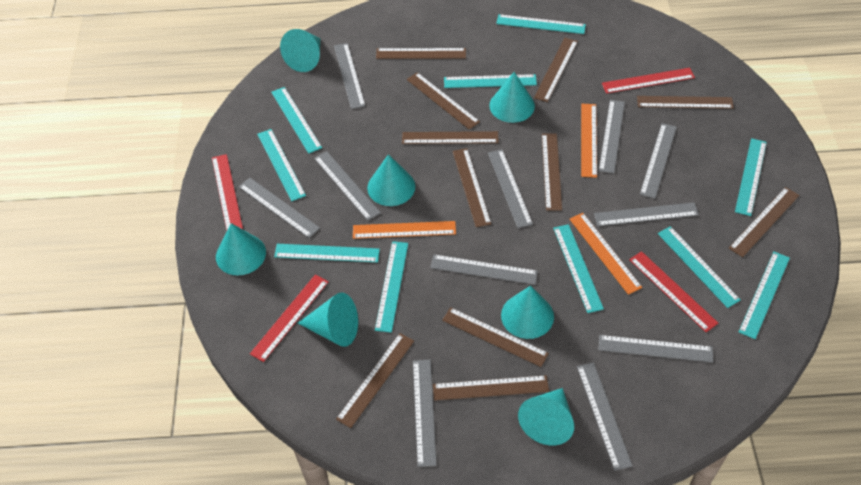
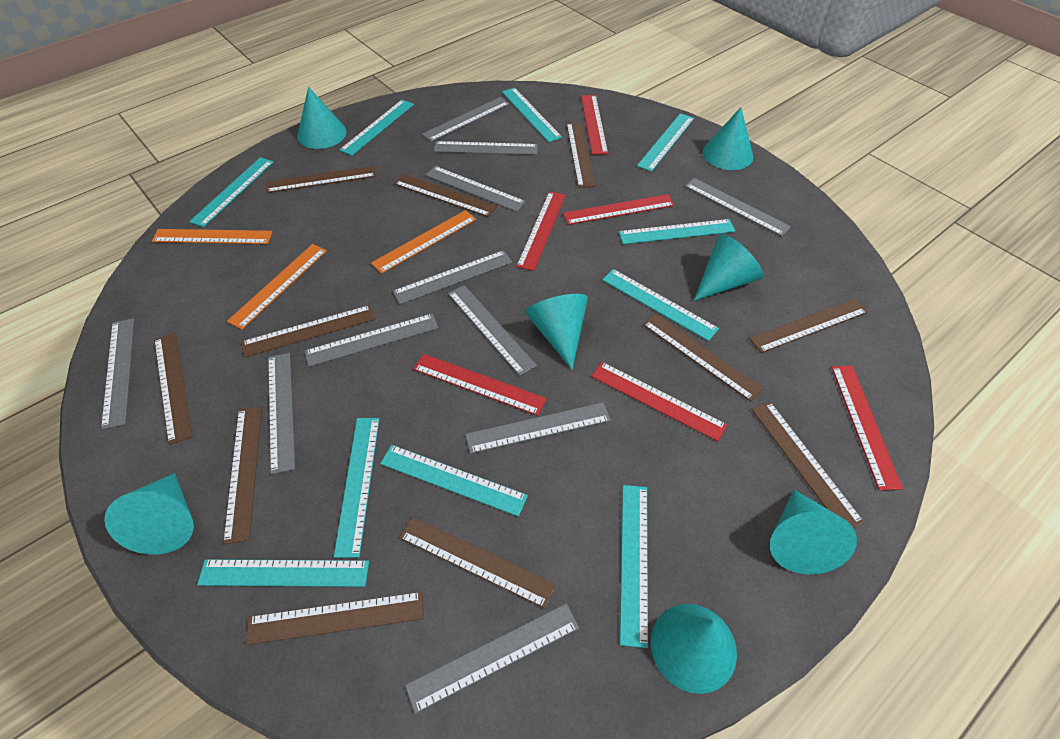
red ruler: [212,154,243,230] [250,274,329,362] [602,68,695,94] [629,251,718,332] = 4 -> [413,354,547,416] [516,191,566,271] [563,194,675,225] [581,95,608,155] [591,362,727,441] [831,366,903,491] = 6

